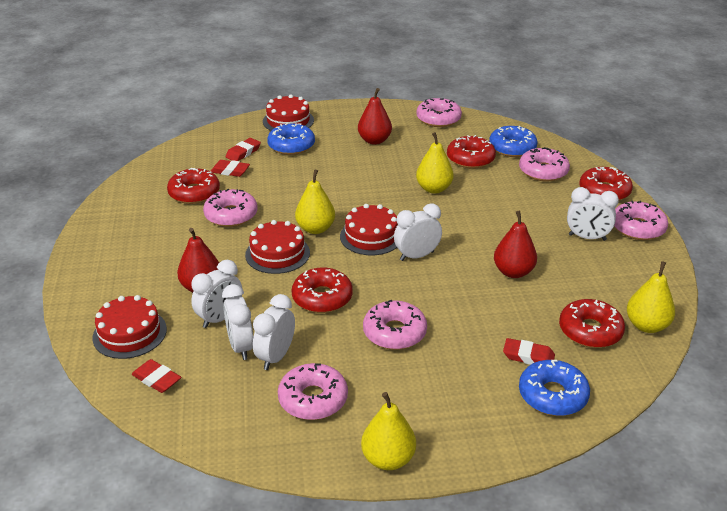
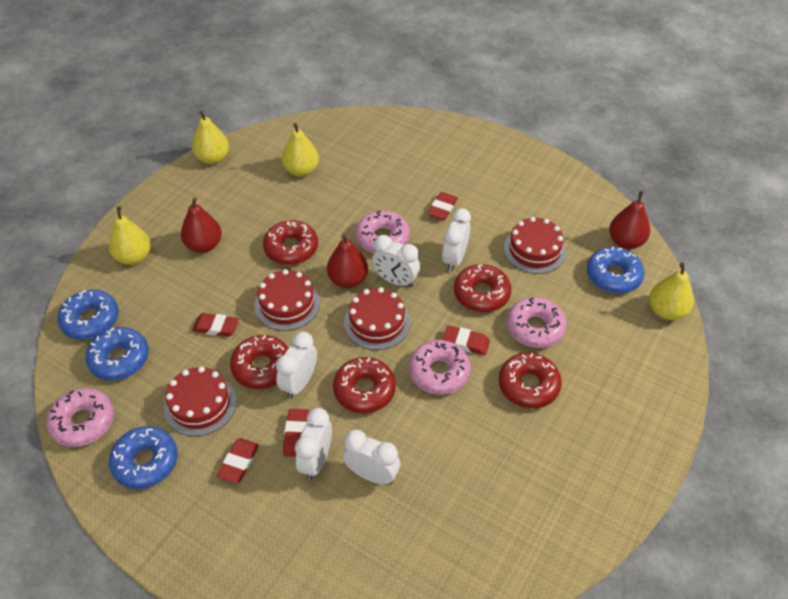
blue donut: [267,123,315,155] [489,126,537,157] [519,360,590,416] = 3 -> [57,289,119,340] [85,327,149,381] [109,426,178,489] [587,246,645,294] = 4
pink donut: [203,189,258,227] [278,363,348,420] [363,300,427,350] [416,98,462,127] [519,147,570,181] [614,200,668,240] = 6 -> [47,388,114,447] [355,210,410,253] [409,340,471,395] [507,297,567,348] = 4
red eraser: [132,359,181,393] [210,160,250,177] [226,138,261,161] [503,338,555,365] = 4 -> [192,313,239,337] [217,438,259,483] [283,409,310,457] [427,192,458,220] [442,325,490,355] = 5

